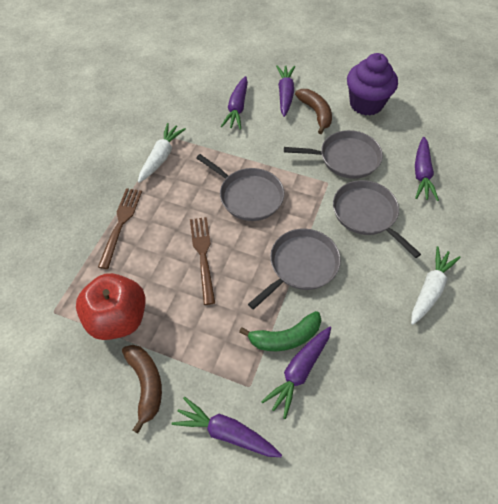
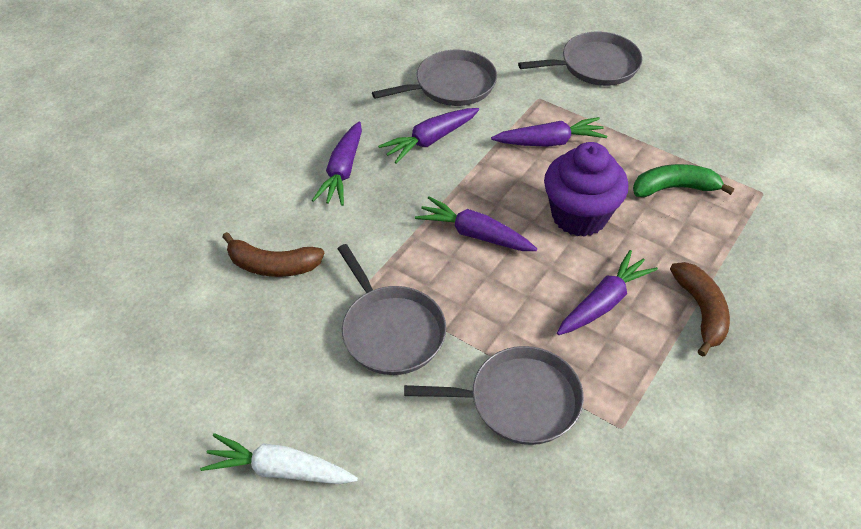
brown fork: [98,188,142,269] [190,217,215,305] = 2 -> none = 0
red apple: [76,273,146,340] = 1 -> none = 0
white carrot: [138,123,186,183] [411,246,461,325] = 2 -> [200,433,358,484] = 1

